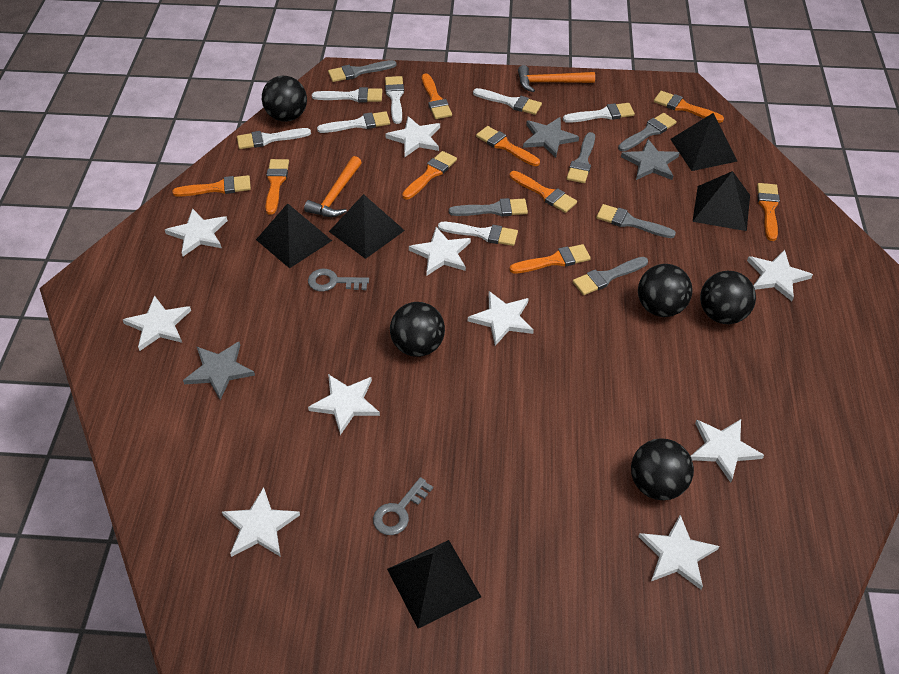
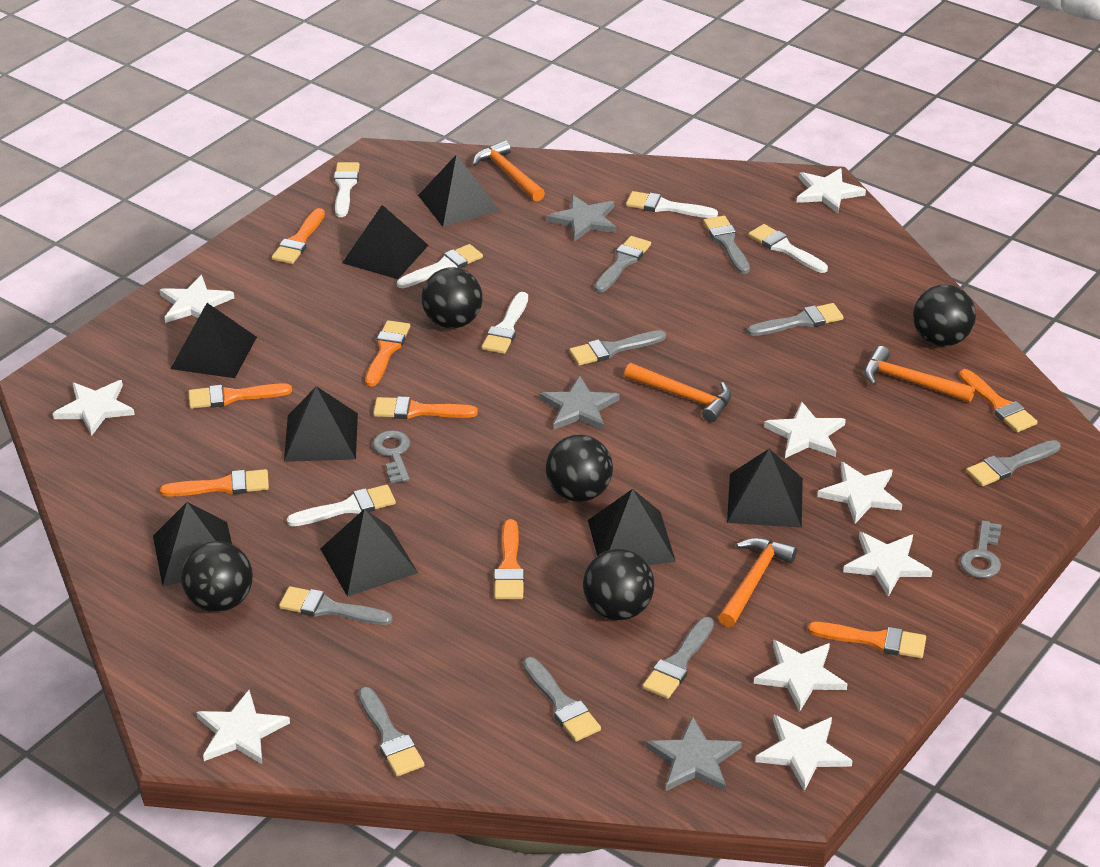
black pyramid: [256,203,332,268] [329,194,405,259] [387,540,481,629] [670,113,737,171] [693,171,750,231] = 5 -> [153,502,232,586] [171,303,257,378] [284,386,358,462] [320,509,418,597] [342,205,428,279] [418,154,499,227] [588,489,676,565] [727,449,803,528] = 8
grey brush: [328,60,397,82] [449,198,528,216] [567,132,595,183] [573,257,648,295] [596,204,676,238] [618,113,677,151] = 6 -> [279,586,393,625] [358,687,424,776] [523,657,601,742] [569,330,666,366] [594,236,651,293] [642,617,714,699] [703,216,750,274] [747,303,844,336] [966,440,1060,486] = 9
orange brush: [172,175,251,197] [265,159,289,215] [402,151,457,199] [422,73,452,119] [476,126,540,166] [510,171,577,213] [510,244,591,274] [654,91,724,123] [757,183,780,241] = 9 -> [160,469,269,497] [188,383,292,409] [272,208,325,264] [365,320,410,387] [373,396,478,419] [494,519,524,599] [808,622,926,658] [959,369,1037,432] = 8
orange hammer: [304,156,362,217] [518,65,595,92] = 2 -> [473,140,545,201] [624,363,731,422] [718,538,797,627] [864,346,975,402] = 4
white brush: [237,128,311,149] [312,87,382,102] [317,111,390,133] [385,76,404,124] [438,222,518,246] [473,88,542,115] [563,103,635,123] = 7 -> [287,485,396,526] [334,162,360,217] [397,244,483,288] [482,292,528,354] [626,191,718,218] [748,224,828,273] = 6
white star: [123,295,191,351] [165,208,228,256] [222,487,300,557] [308,374,380,435] [385,116,440,157] [409,227,471,276] [468,291,534,346] [638,515,719,590] [691,419,764,483] [747,250,813,301] = 10 -> [52,380,135,436] [160,275,234,323] [196,690,290,764] [754,639,847,712] [755,714,853,791] [764,402,846,458] [797,168,866,213] [817,462,902,524] [843,532,932,597] = 9

